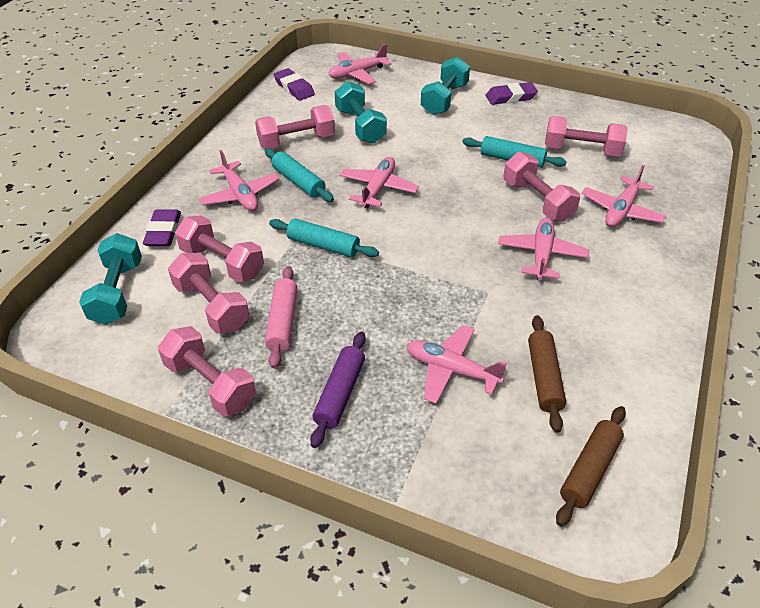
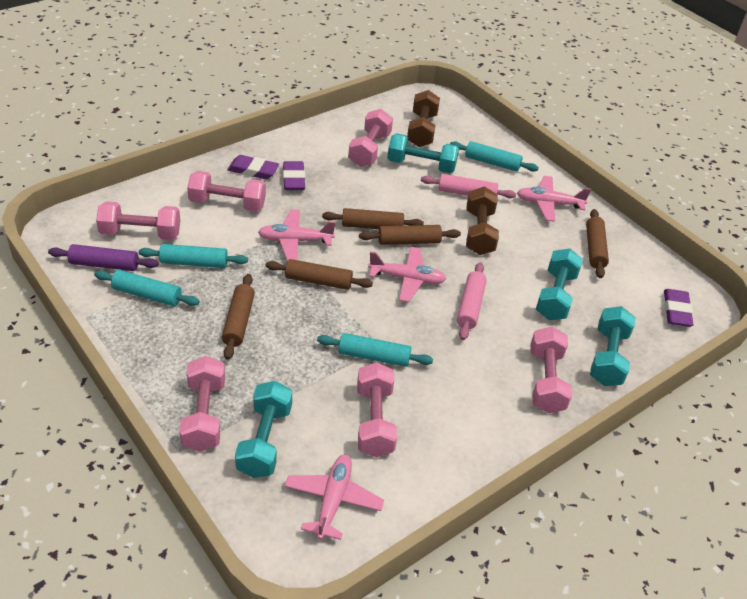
brown dumbbell: none = 0 -> [407,90,440,147] [466,186,499,255] = 2
brown rolling pin: [528,315,566,433] [556,406,626,527] = 2 -> [222,274,255,360] [266,259,373,290] [322,208,424,229] [359,225,461,245] [586,209,609,278] = 5
pink plane: [199,150,279,211] [328,44,391,84] [339,157,419,209] [406,325,506,404] [498,218,589,280] [582,165,666,227] = 6 -> [258,210,336,261] [285,454,384,540] [368,247,446,302] [517,176,591,222] = 4
pink rolling pin: [265,266,297,368] = 1 -> [421,174,516,198] [457,262,487,340] = 2
turquoise dumbbell: [79,233,142,325] [335,81,387,143] [421,57,470,115] = 3 -> [235,381,292,478] [387,133,459,173] [536,248,583,320] [590,306,636,386] = 4
turquoise rolling pin: [265,148,334,202] [269,218,379,257] [462,136,567,168] = 3 -> [94,270,199,306] [139,244,248,268] [317,333,433,367] [450,141,539,172] = 4

